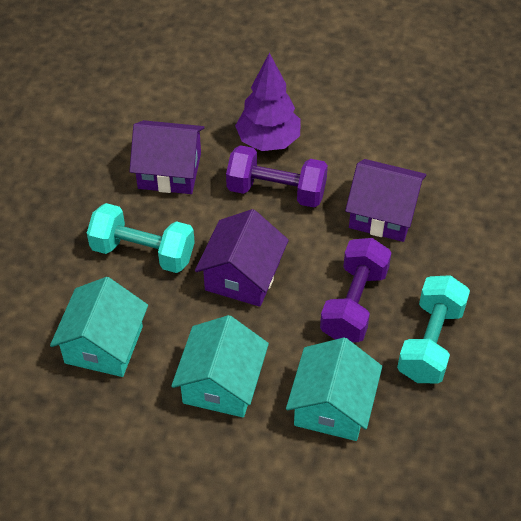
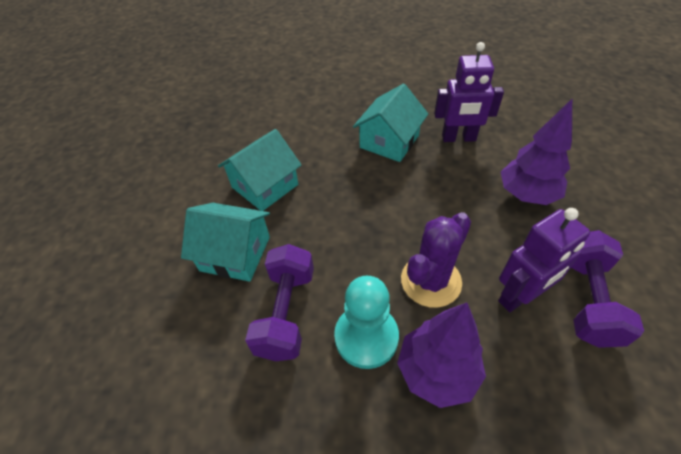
purple cactus: none = 0 -> [401,212,471,308] = 1
purple house: [129,120,205,194] [195,209,289,307] [345,159,427,242] = 3 -> none = 0
purple robot: none = 0 -> [434,42,504,142] [498,208,590,312] = 2
purple tree: [235,53,301,151] = 1 -> [397,302,486,408] [501,99,572,205] = 2
turquoise dumbbell: [87,203,195,273] [397,275,470,383] = 2 -> none = 0
turquoise pawn: none = 0 -> [334,276,399,369] = 1

